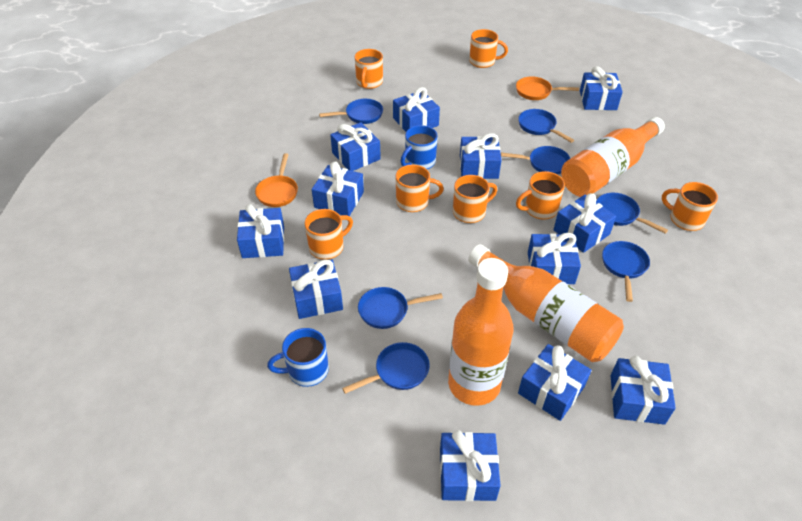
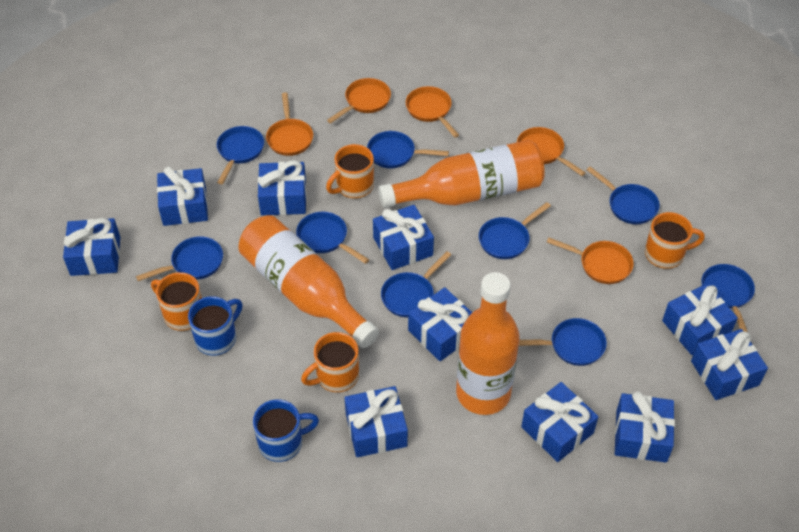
blue gift: [237,204,284,258] [289,259,343,319] [312,161,364,216] [330,122,381,171] [393,87,440,132] [440,430,501,501] [460,133,501,179] [518,344,591,421] [528,233,581,284] [554,193,616,253] [580,66,623,110] [611,356,676,425] = 12 -> [63,218,120,276] [157,166,208,226] [258,160,307,215] [345,386,408,457] [373,205,434,270] [408,287,472,361] [521,382,598,462] [615,391,675,463] [662,284,738,355] [691,329,768,400] = 10
blue pan: [319,99,383,124] [342,342,430,394] [358,287,443,329] [501,146,570,175] [518,109,574,143] [596,193,668,234] [602,241,650,302] = 7 -> [136,236,223,281] [217,126,264,184] [296,212,369,264] [367,131,449,169] [381,251,451,317] [479,202,551,259] [519,318,607,366] [587,166,660,224] [701,264,755,332] = 9
orange mug: [305,209,353,260] [355,49,383,89] [396,165,444,212] [453,175,497,223] [469,29,508,68] [516,171,565,220] [662,182,718,231] = 7 -> [151,272,202,331] [301,332,359,392] [326,144,374,198] [645,212,705,269] = 4
orange pan: [255,153,298,207] [516,77,579,100] = 2 -> [266,92,313,156] [327,78,391,123] [406,86,459,138] [517,127,586,176] [547,238,634,284] = 5

